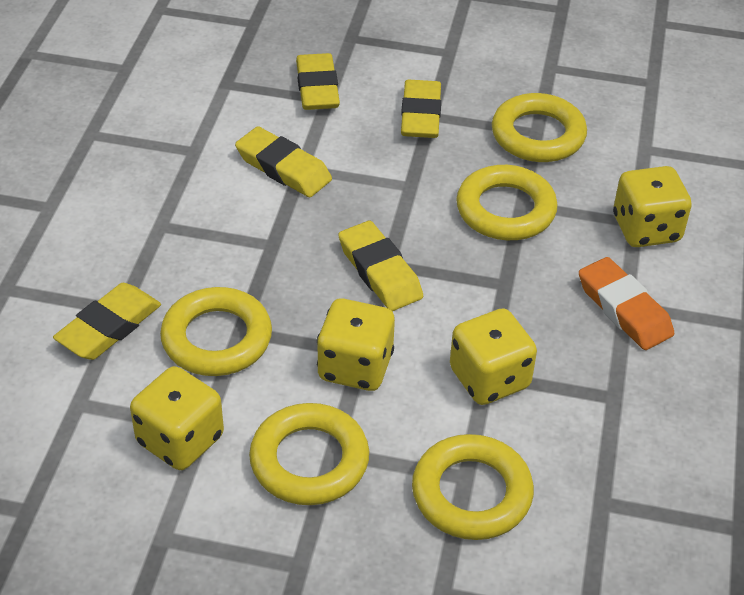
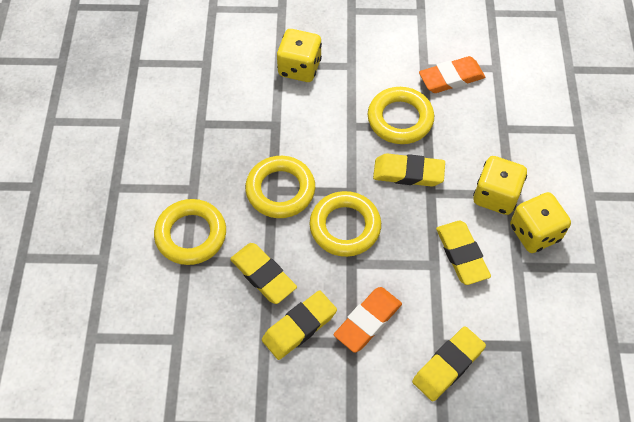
orange eraser: [579,257,674,350] = 1 -> [334,287,402,353] [419,56,485,93] = 2
yellow dice: [130,366,224,470] [317,298,395,391] [450,308,537,405] [613,166,692,247] = 4 -> [277,29,322,82] [473,156,527,215] [510,192,571,253] = 3
yellow ring: [160,287,272,376] [249,403,369,505] [412,434,534,540] [456,165,558,240] [492,93,587,162] = 5 -> [154,199,226,265] [245,156,315,218] [310,191,381,257] [368,87,434,144] = 4

